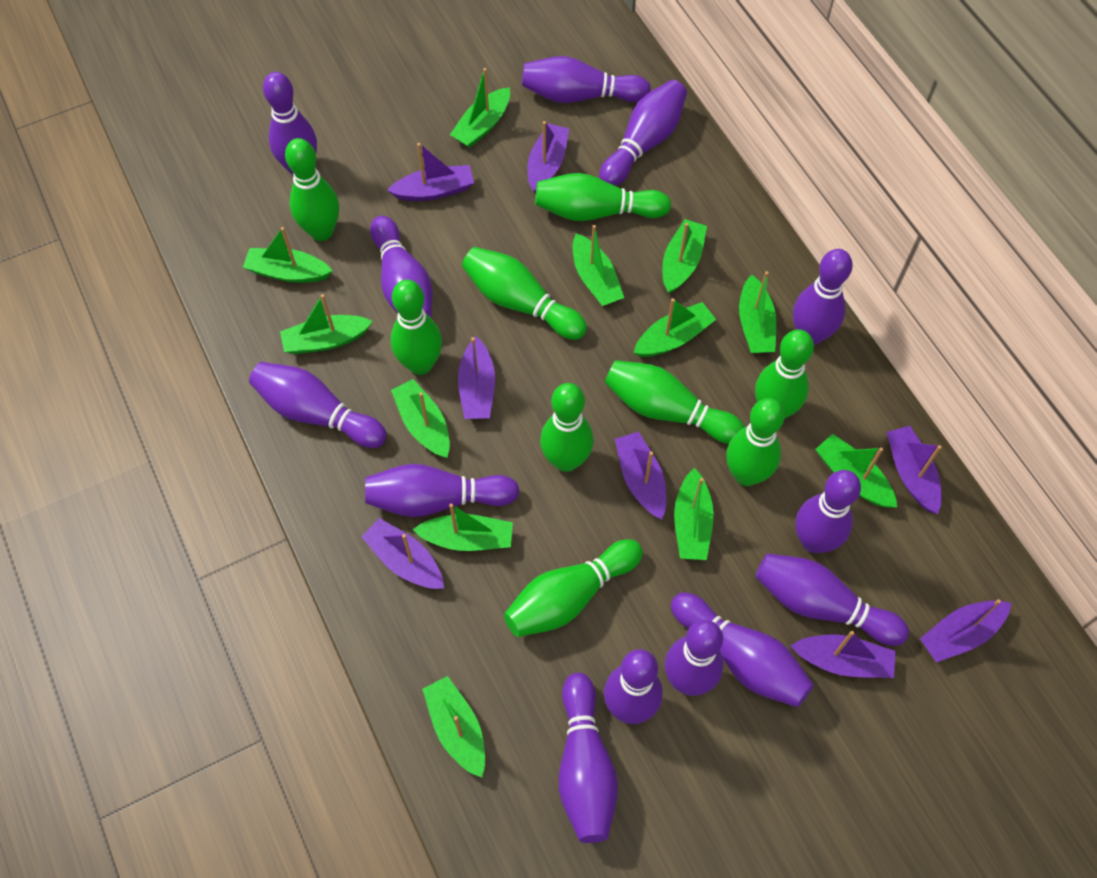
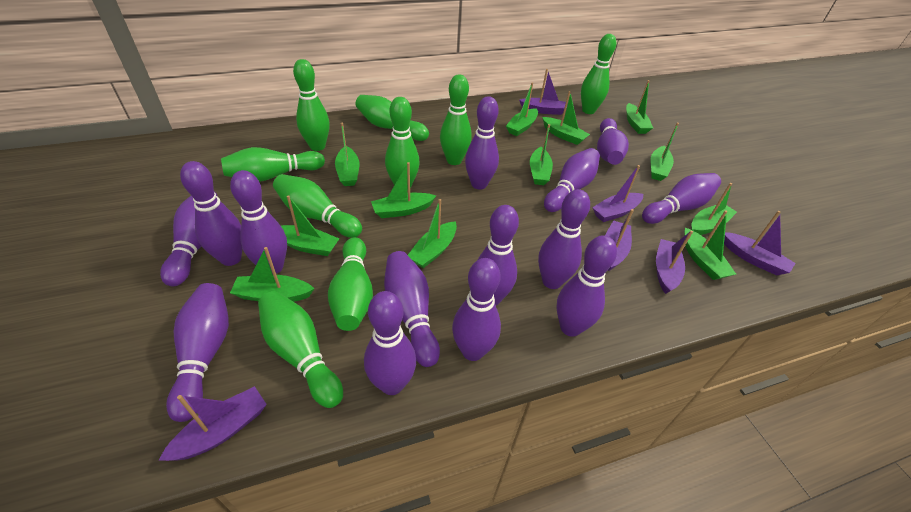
purple boat: [361,518,444,589] [387,143,474,201] [458,337,495,419] [527,121,569,194] [615,431,666,519] [790,631,896,678] [886,426,942,514] [920,599,1011,662] = 8 -> [158,386,267,461] [519,69,568,115] [592,165,643,222] [605,209,634,271] [656,230,693,294] [724,211,796,275] = 6
purple bowling pin: [249,362,387,448] [263,72,317,176] [365,464,520,517] [370,216,432,318] [522,56,651,103] [559,673,618,843] [599,80,687,186] [604,649,663,724] [665,620,723,696] [671,592,814,707] [755,553,909,646] [793,249,853,345] [796,470,861,553] = 13 -> [160,191,218,286] [166,283,229,422] [180,161,242,266] [230,170,287,274] [364,291,416,395] [384,251,440,367] [452,258,501,361] [465,96,499,190] [478,205,519,305] [538,189,590,289] [544,148,600,212] [557,235,617,337] [597,118,629,165] [642,173,721,224] = 14

